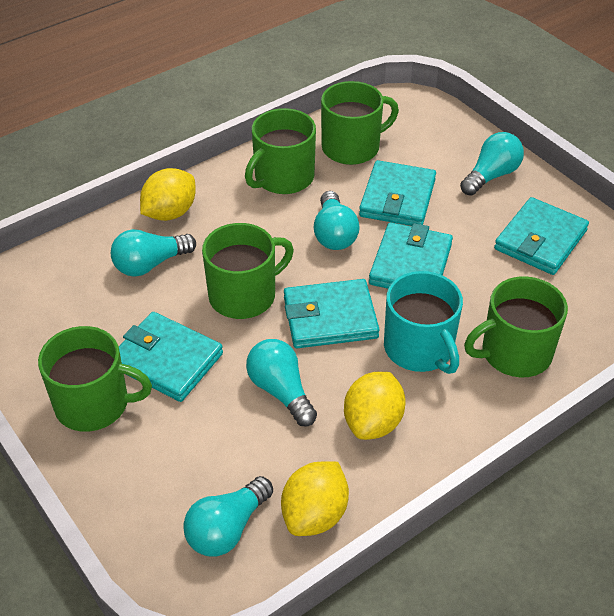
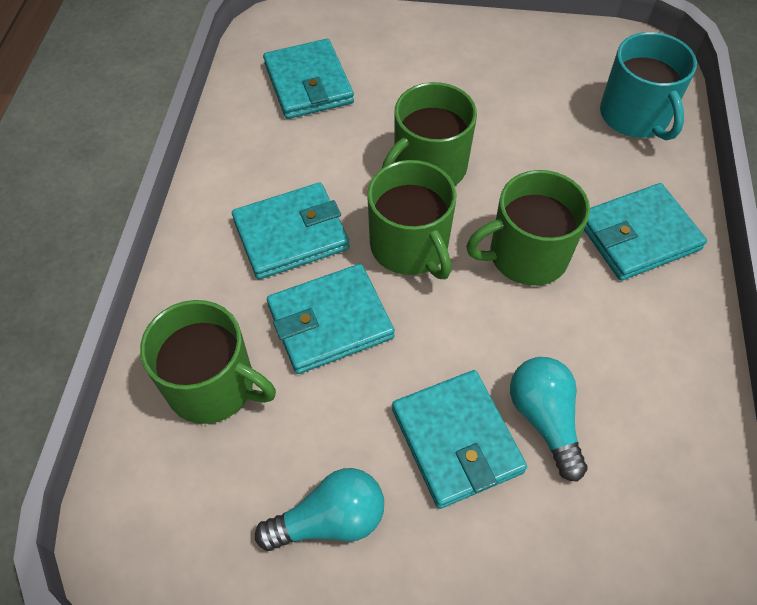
green mug: [38,326,152,432] [202,223,294,319] [245,108,316,194] [321,81,399,165] [464,276,568,377] = 5 -> [140,300,276,424] [367,160,456,279] [382,82,477,186] [466,170,590,286] = 4
turquoise light bulb: [111,229,196,277] [183,476,273,557] [246,339,317,426] [313,191,360,250] [460,132,524,196] = 5 -> [255,468,384,551] [510,357,587,482] = 2
yellow lemon: [140,168,196,221] [281,461,349,536] [344,372,405,440] = 3 -> none = 0

